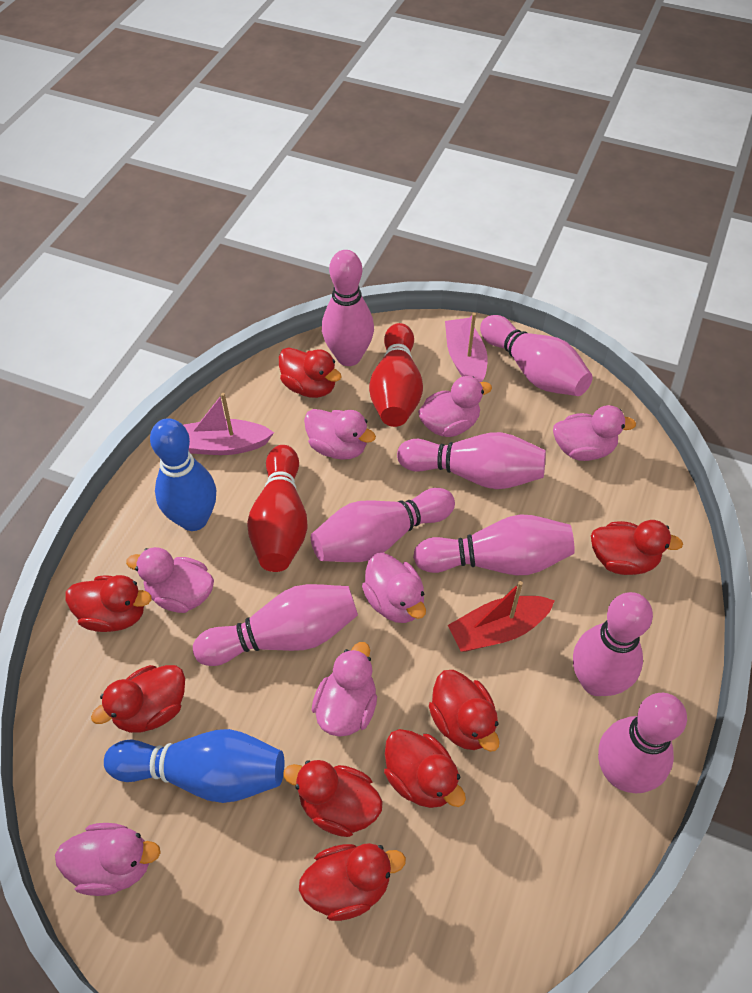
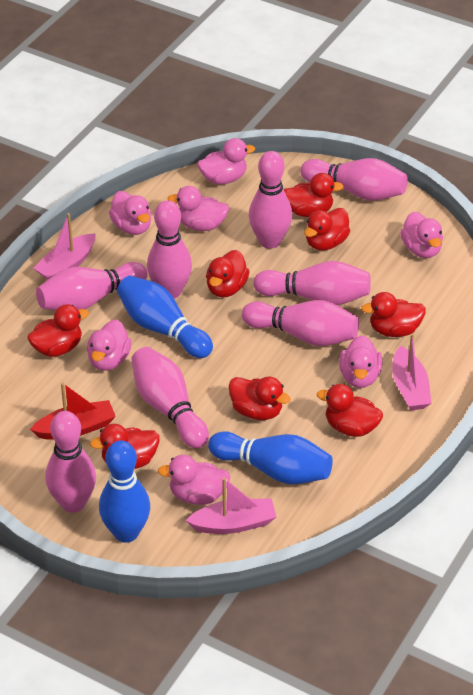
blue bowling pin: [104,729,284,803] [150,418,216,531] = 2 -> [99,440,150,543] [117,276,213,358] [208,431,333,484] = 3
pink boat: [183,393,274,455] [445,313,487,382] = 2 -> [33,213,96,280] [186,477,276,534] [392,333,431,410] = 3
red bowling pin: [247,445,308,572] [369,323,423,427] = 2 -> none = 0

